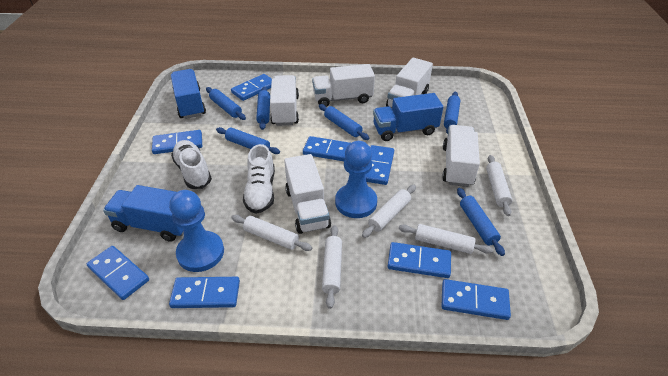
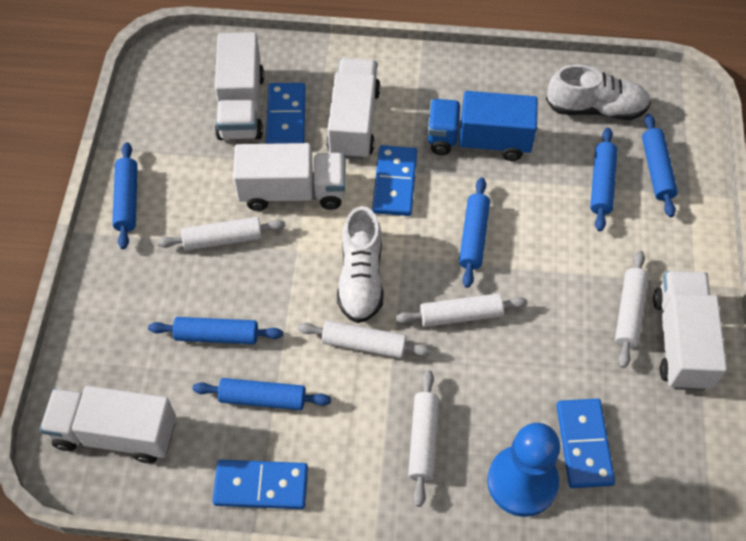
blue domino: [87,246,149,300] [152,130,202,154] [169,277,240,308] [231,74,272,101] [303,136,350,161] [366,145,394,185] [388,242,451,278] [441,279,511,320] = 8 -> [213,460,308,509] [266,83,306,144] [372,145,417,216] [556,399,615,488] = 4
blue pawn: [169,190,224,272] [335,141,377,218] = 2 -> [487,423,560,517] = 1
blue truck: [103,185,184,242] [171,69,206,119] [373,93,443,141] = 3 -> [428,91,538,161] = 1

